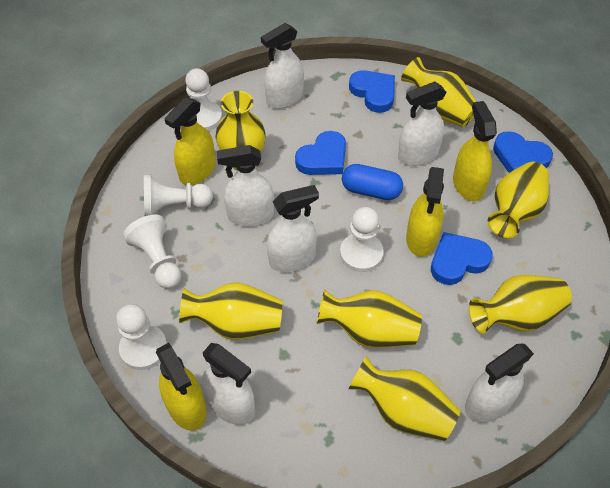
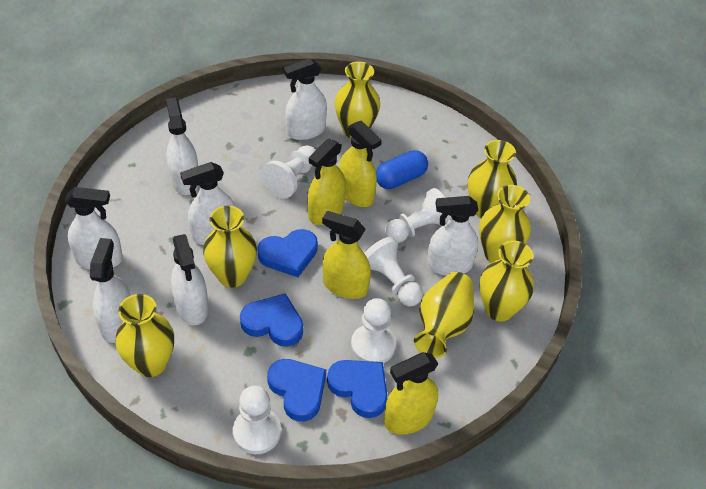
white spray bottle: [202,343,255,425] [217,145,274,226] [261,23,304,109] [267,185,319,272] [398,82,447,166] [465,344,534,423] = 6 -> [65,187,123,269] [90,238,130,343] [166,98,199,195] [171,234,208,325] [180,162,235,245] [284,58,327,140] [427,196,478,276] = 7

